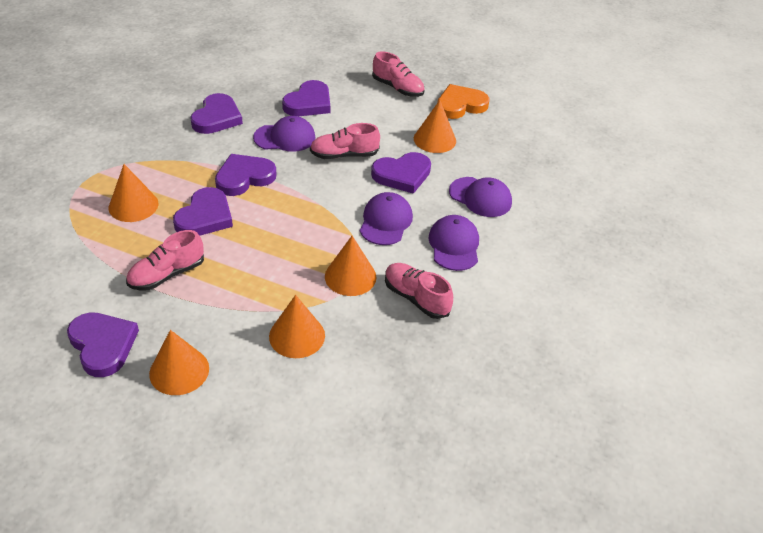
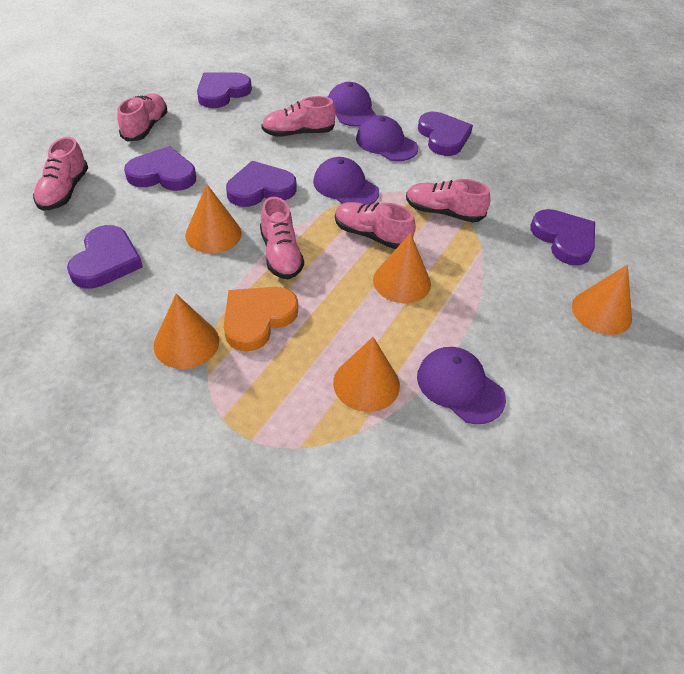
pink shoe: [126,230,204,291] [310,123,380,159] [372,51,424,97] [385,263,453,319] = 4 -> [33,137,88,211] [117,93,167,141] [260,197,304,279] [261,96,336,137] [335,202,416,249] [406,179,491,223] = 6

